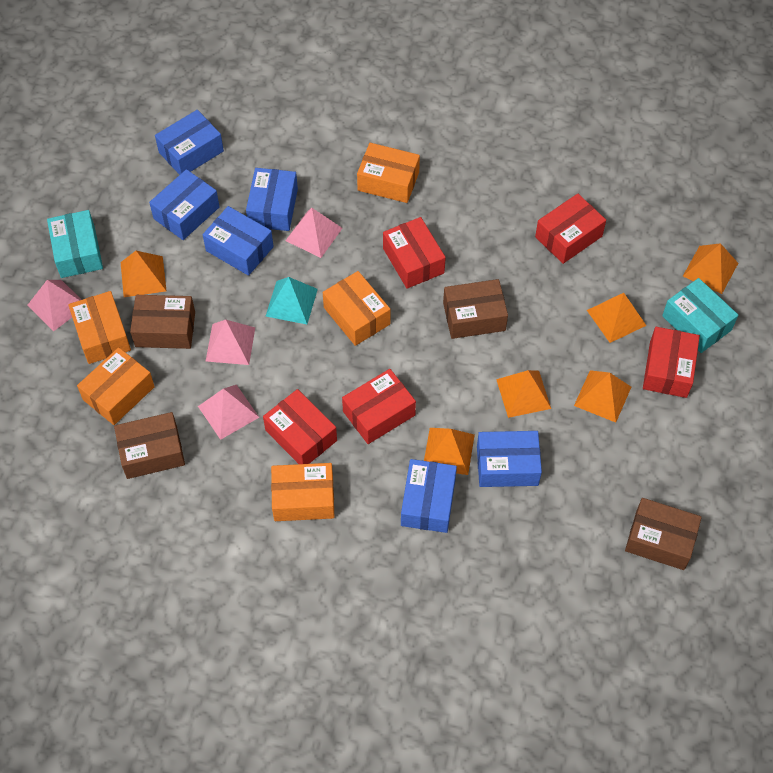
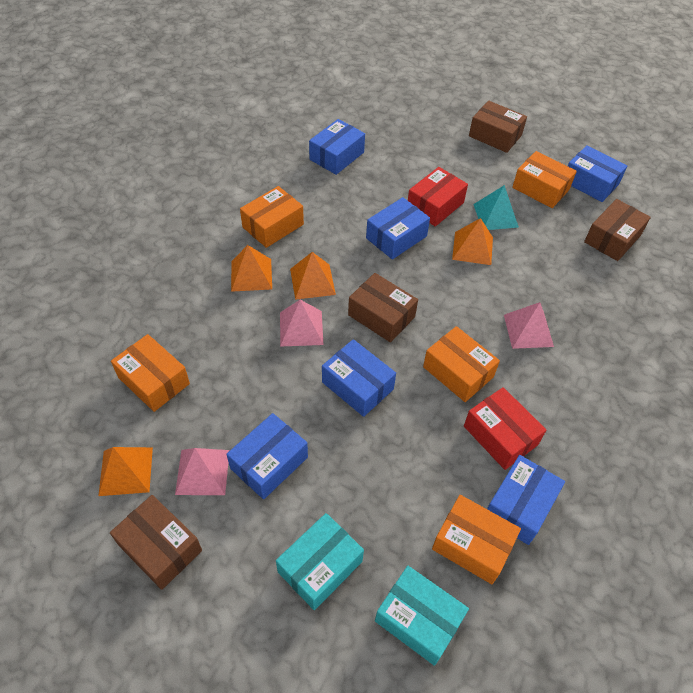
orange pyramid: [121,251,166,297] [424,428,475,475] [496,370,551,418] [574,370,631,423] [587,293,647,343] [683,243,738,294] = 6 -> [98,447,153,496] [231,245,272,292] [290,252,336,300] [452,218,493,265] = 4
pink pyramid: [27,280,82,331] [198,385,259,440] [206,320,255,365] [285,208,343,258] = 4 -> [175,448,230,495] [280,300,323,347] [504,302,554,349] = 3
red box: [263,389,337,464] [342,369,416,444] [383,217,446,289] [535,194,606,264] [643,327,700,398] = 5 -> [408,167,468,227] [464,387,546,470] = 2

